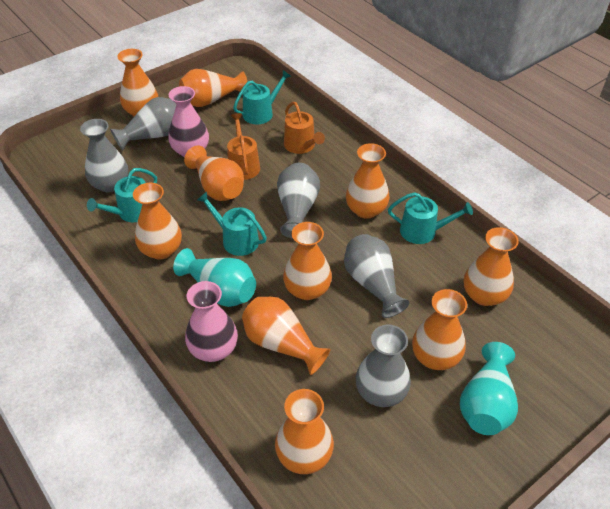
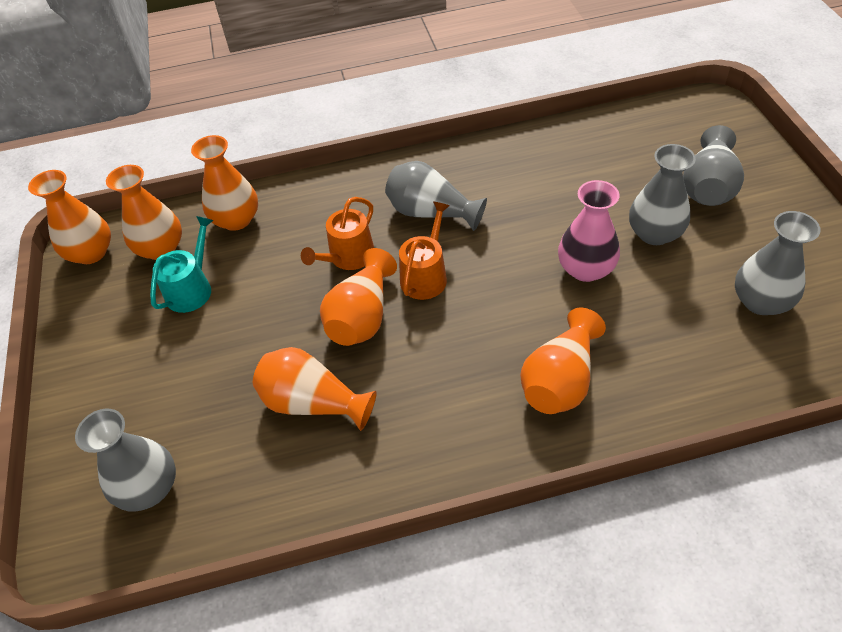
orange vase: [117,49,158,116] [133,183,182,259] [179,69,247,107] [184,146,244,201] [242,297,330,375] [275,389,334,474] [283,222,332,300] [346,143,390,219] [412,289,467,370] [464,227,519,306] = 10 -> [28,170,111,264] [106,165,182,260] [191,135,258,231] [253,347,377,431] [320,248,397,346] [520,308,606,414] = 6
pink vase: [168,86,209,157] [185,281,238,362] = 2 -> [558,180,620,282] = 1
turquoise vase: [173,248,256,307] [460,342,518,435] = 2 -> none = 0
turquoise watering can: [87,168,157,222] [197,192,267,256] [233,70,292,125] [388,192,473,244] = 4 -> [150,216,214,313] = 1

